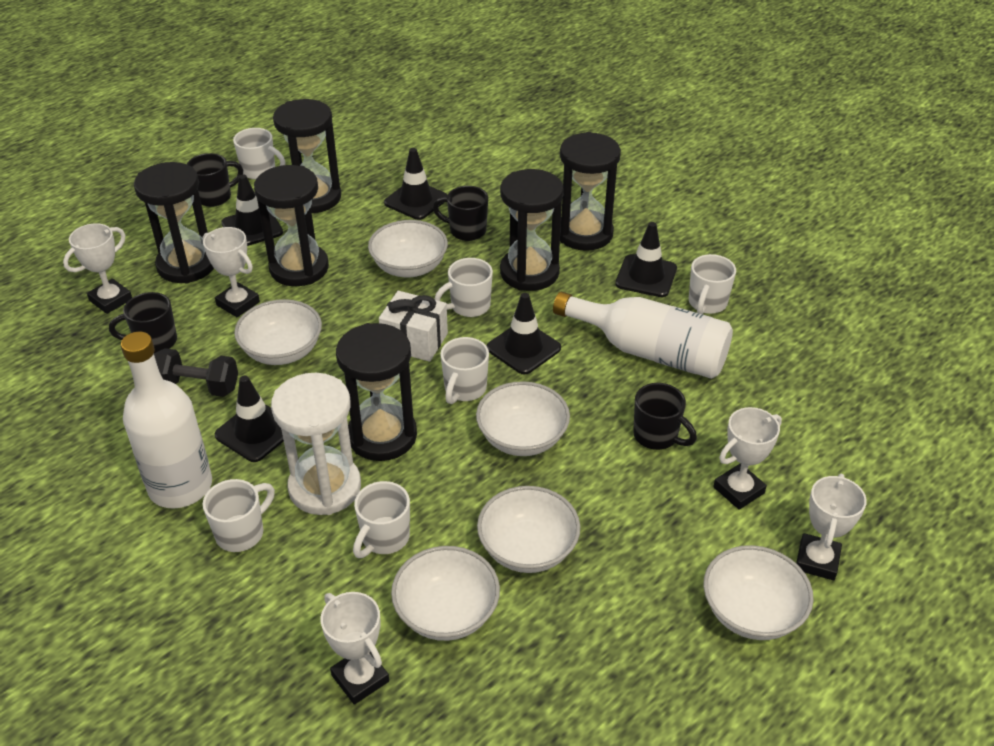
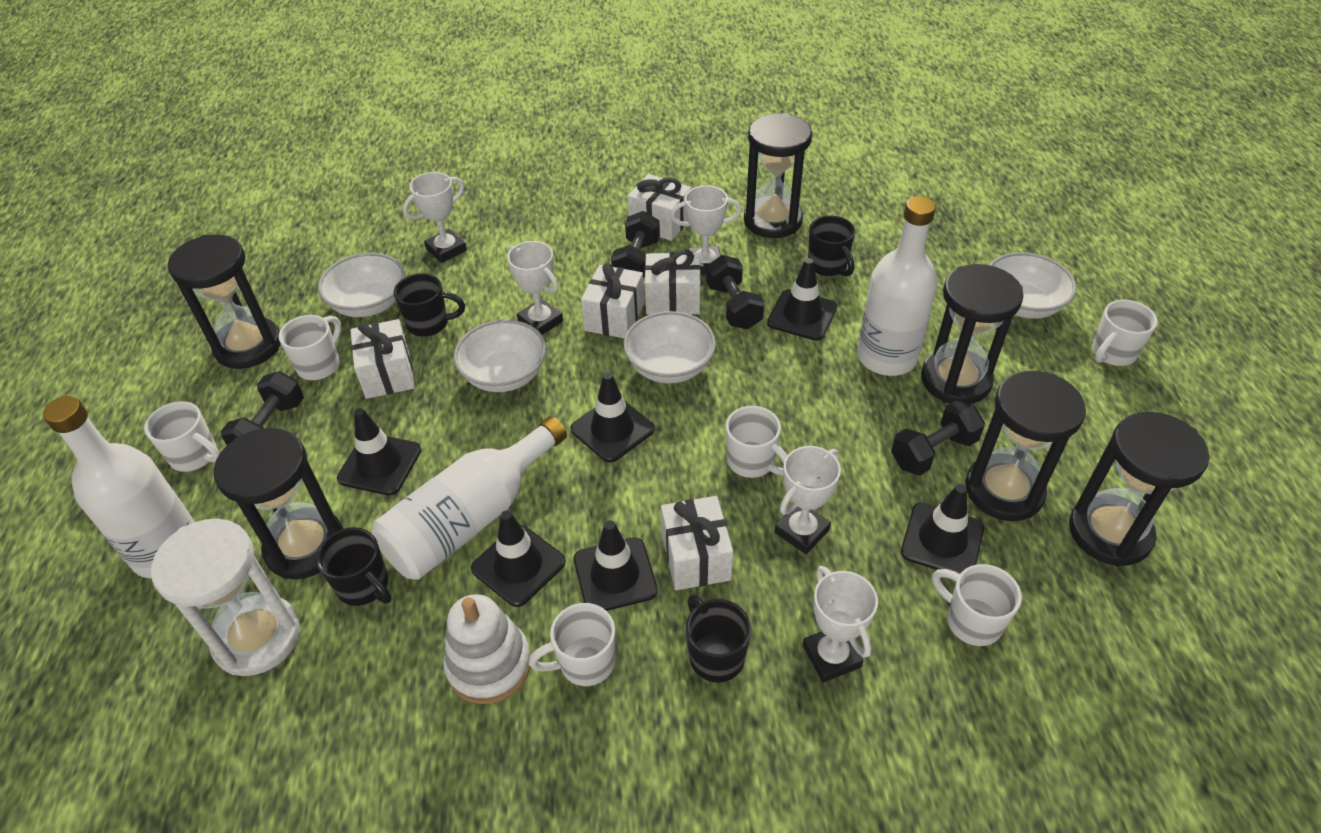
black dumbbell: [154,348,238,397] = 1 -> [221,371,304,445] [611,211,660,278] [706,255,765,329] [891,401,985,476] = 4
black traffic cone: [215,376,284,462] [221,174,283,246] [384,148,447,220] [487,293,561,375] [615,222,677,297] = 5 -> [337,408,421,496] [471,511,566,607] [571,372,655,463] [574,520,658,611] [767,258,837,341] [901,484,984,574] = 6
white bottle: [121,332,212,509] [553,292,733,379] = 2 -> [43,396,194,578] [371,416,567,580] [857,196,937,376] = 3
white bowl: [234,299,322,365] [368,220,448,277] [391,546,500,641] [476,381,570,456] [477,486,580,573] [703,545,814,640] = 6 -> [318,253,405,317] [453,320,547,392] [623,311,716,384] [989,252,1077,319] = 4
white gift: [379,291,448,362] = 1 -> [350,319,415,399] [581,263,644,338] [627,174,691,241] [645,250,701,315] [661,496,733,590] = 5
white stacking toy: none = 0 -> [443,594,531,704] = 1

